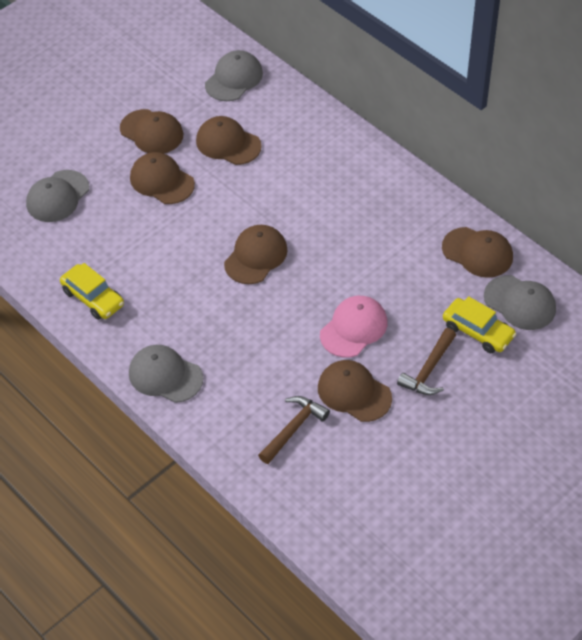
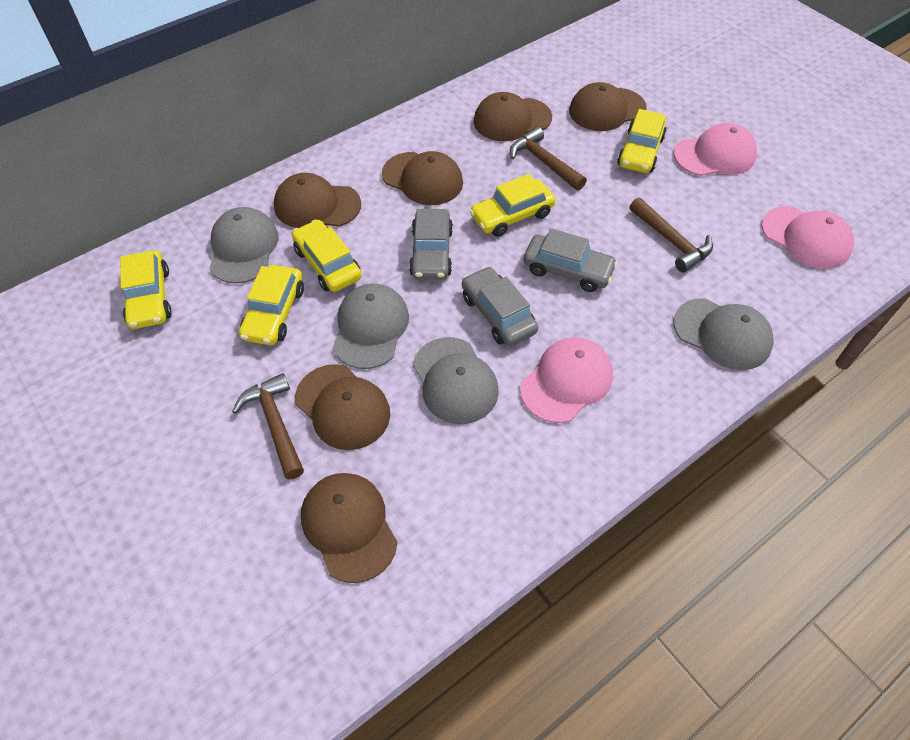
brown hammer: [258,396,330,464] [397,328,456,395] = 2 -> [232,373,304,479] [510,127,587,191] [629,197,713,273] = 3
grey car: none = 0 -> [409,209,453,280] [462,266,538,346] [523,228,618,292] = 3
pink cap: [320,296,387,357] = 1 -> [520,337,613,423] [674,123,757,176] [761,206,854,269] = 3
yellow car: [60,263,124,320] [443,296,516,353] = 2 -> [120,250,172,329] [239,265,304,345] [292,219,362,292] [470,174,556,237] [617,109,667,173] = 5

